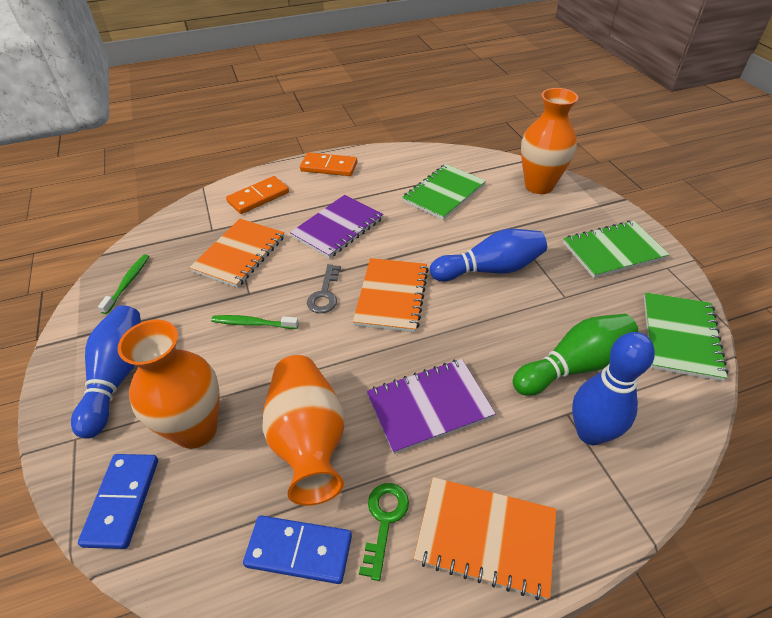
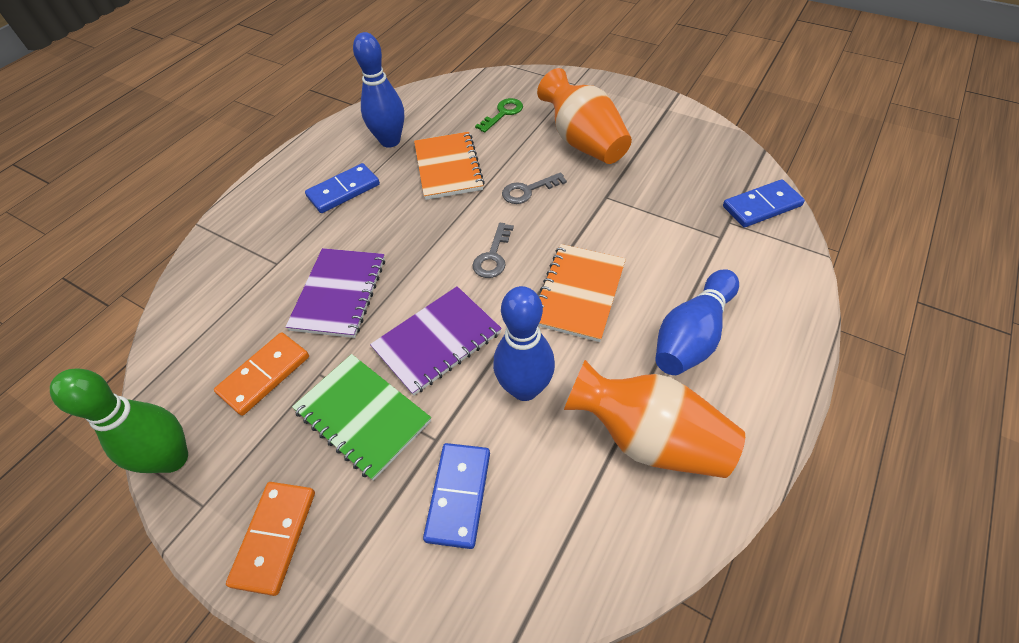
blue domino: [78,454,158,549] [243,515,352,584] = 2 -> [305,163,380,213] [423,443,490,549] [723,179,805,227] = 3
green notebook: [402,164,486,220] [563,221,670,278] [644,292,728,381] = 3 -> [292,354,431,481] = 1
green toothbrush: [98,254,149,314] [211,315,299,329] = 2 -> none = 0
grey key: [307,264,341,313] = 1 -> [473,223,514,278] [502,172,567,204] = 2
orange notebook: [189,219,285,288] [353,258,429,332] [413,477,556,600] = 3 -> [414,132,485,200] [538,244,626,342] = 2
orange vase: [117,319,219,449] [262,355,345,506] [521,88,578,194] = 3 -> [537,68,632,164] [564,360,745,478] = 2

